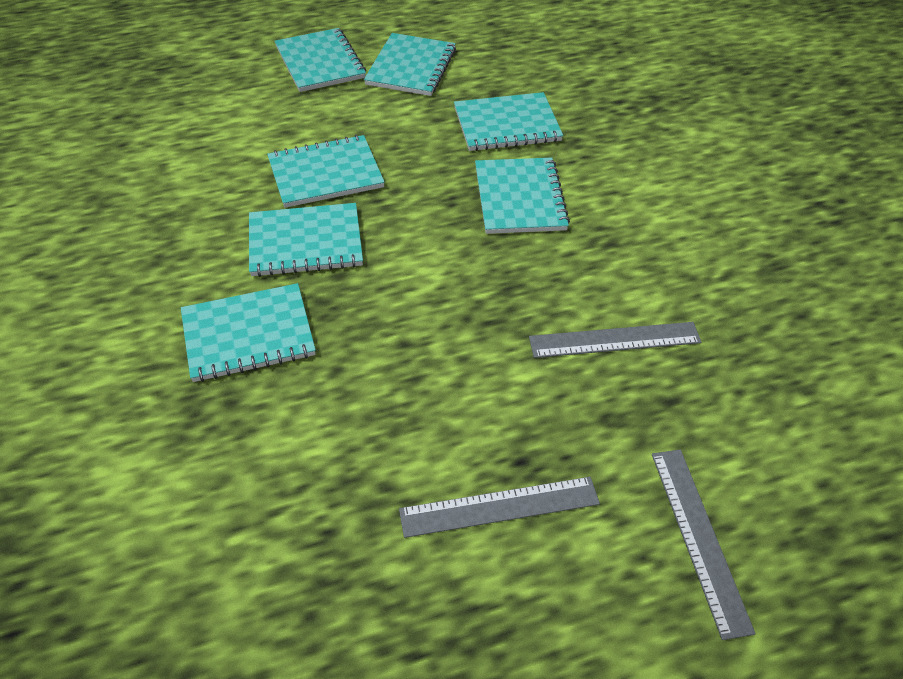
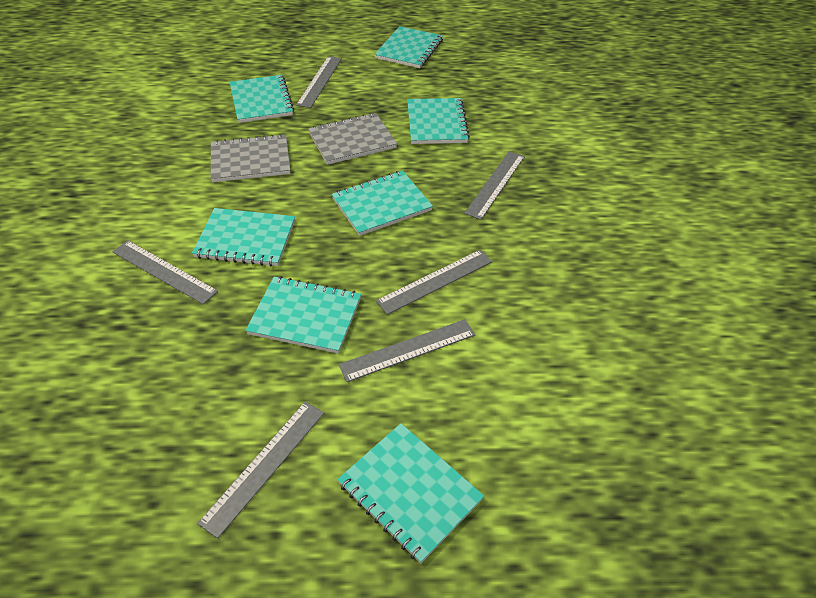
grey notebook: none = 0 -> [211,134,290,182] [308,113,397,165] = 2
grey ruler: [399,477,600,538] [529,322,701,358] [652,449,756,640] = 3 -> [112,240,218,304] [197,401,324,539] [296,56,342,108] [339,319,475,382] [376,250,492,315] [464,151,525,220] = 6

